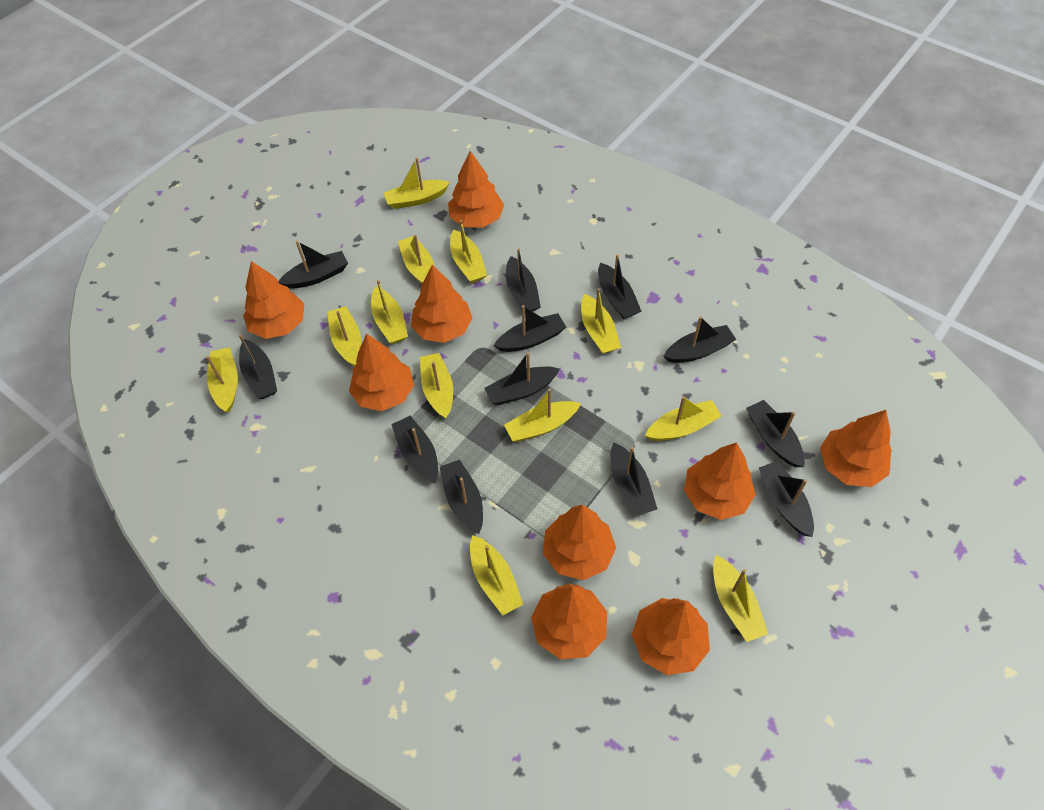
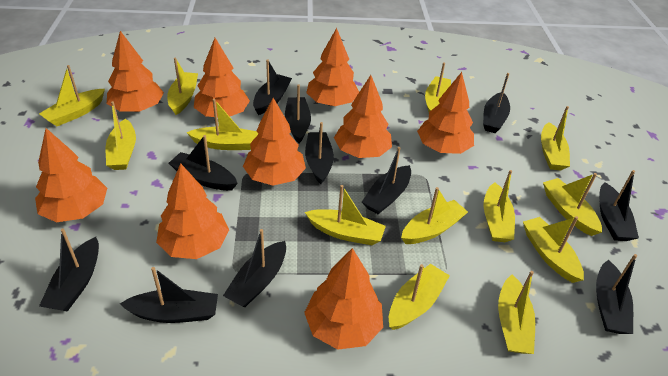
black boat: [239,335,277,399] [279,241,348,289] [391,416,438,483] [440,460,483,534] [485,352,560,405] [494,305,566,352] [506,249,541,311] [598,254,641,319] [610,442,657,516] [663,316,737,363] [746,400,805,467] [759,461,814,537] = 12 -> [39,228,99,312] [120,267,218,323] [169,135,238,191] [223,229,286,307] [253,59,292,115] [285,84,311,143] [305,122,334,184] [362,147,411,214] [483,73,510,133] [596,254,637,334] [599,170,639,241] = 11
yellow boat: [206,347,238,412] [328,306,361,366] [371,280,408,344] [384,158,450,209] [398,234,435,284] [420,353,453,419] [450,220,487,283] [470,535,524,615] [504,389,581,442] [581,288,621,354] [645,396,722,441] [713,555,768,642] = 12 -> [39,65,105,126] [106,101,136,170] [167,58,198,115] [186,99,258,150] [305,185,386,245] [389,264,450,330] [401,187,468,244] [425,62,451,112] [484,170,515,242] [498,271,535,354] [523,216,584,283] [541,106,570,171] [543,173,602,236] = 13

